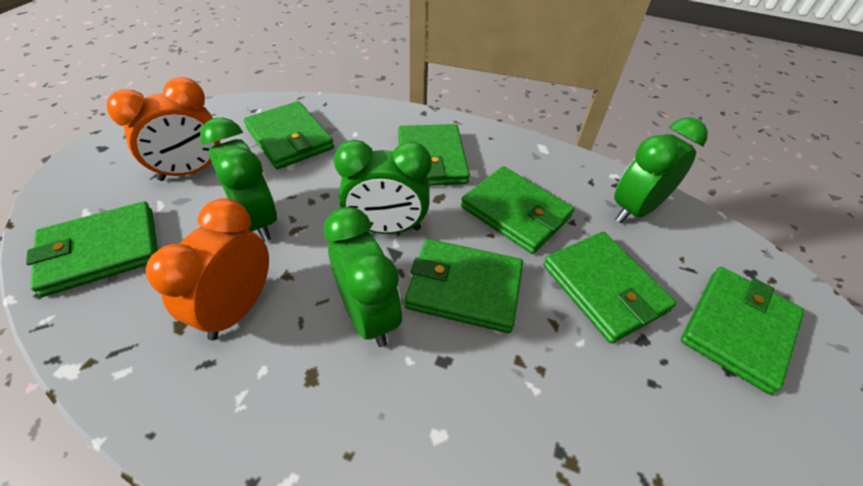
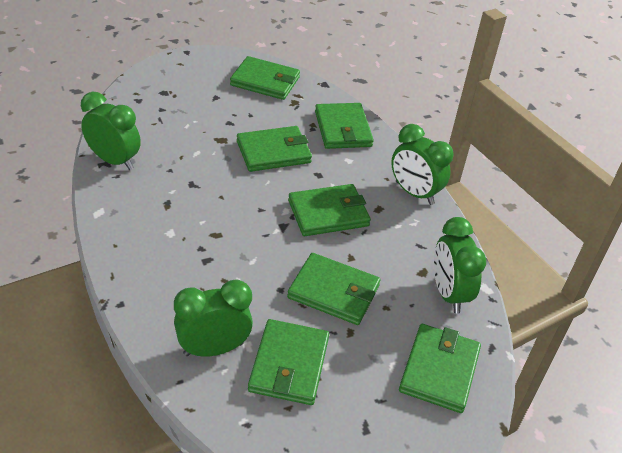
orange clock: [107,77,220,181] [146,198,269,340] = 2 -> none = 0

